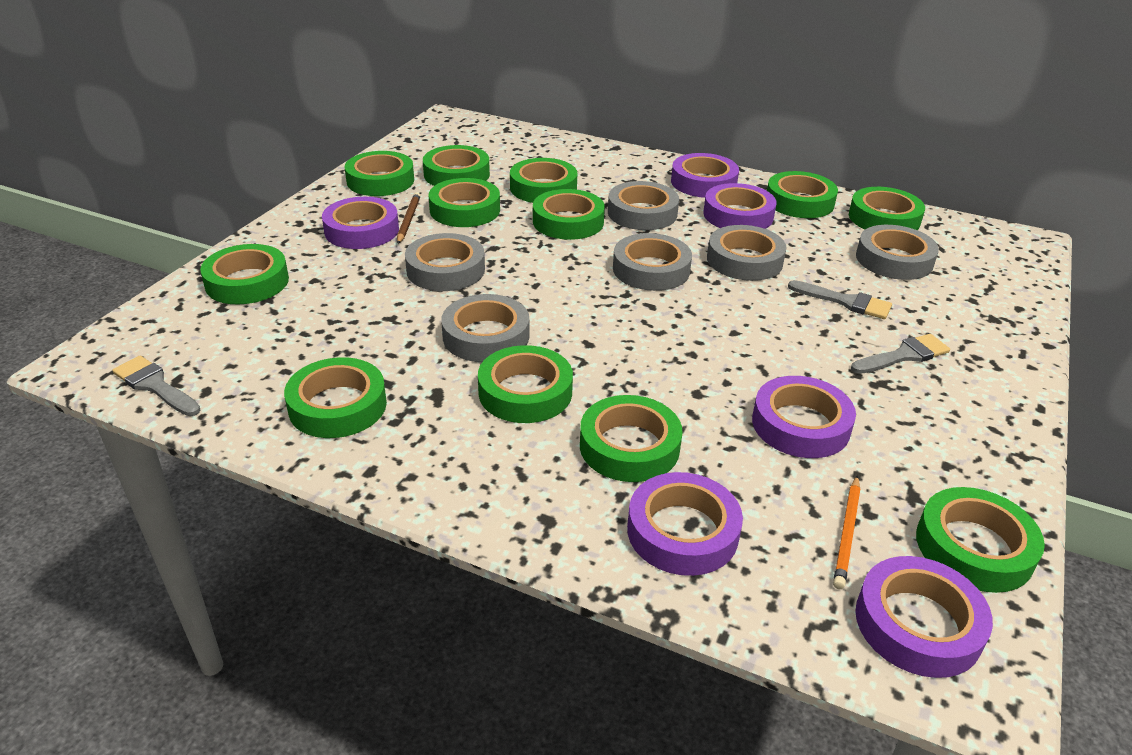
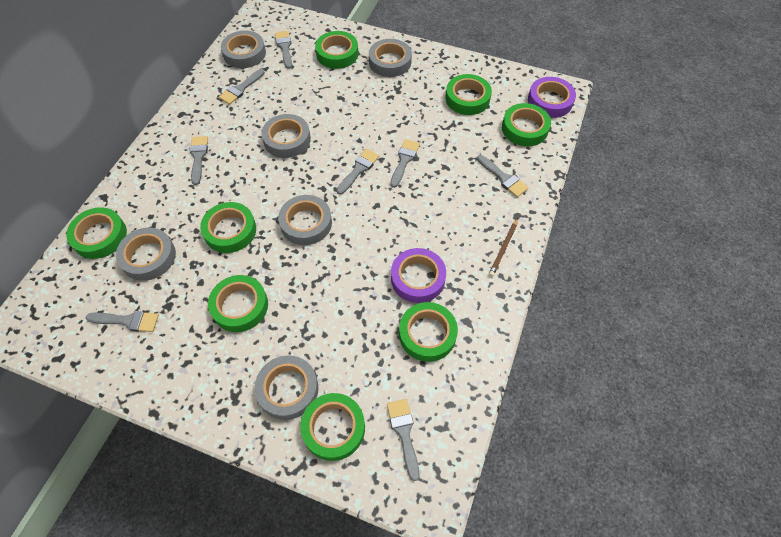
green tape: [200,244,289,304] [284,357,387,438] [345,151,414,196] [423,145,490,186] [429,178,500,227] [478,345,573,423] [510,158,577,203] [533,189,605,240] [580,395,682,482] [767,171,838,218] [849,187,925,230] [916,487,1045,593] = 12 -> [66,207,127,259] [200,202,256,253] [208,275,268,332] [300,393,365,461] [315,31,359,69] [399,302,458,362] [445,74,492,115] [502,103,551,146] = 8
grey brush: [112,356,200,416] [788,280,892,319] [851,334,950,374] = 3 -> [86,311,159,332] [189,136,208,185] [219,69,265,105] [275,31,292,69] [337,149,379,195] [387,399,419,481] [390,139,420,188] [477,155,529,197] = 8
orange pencil: [833,476,861,589] = 1 -> none = 0
purple tape: [322,197,399,249] [627,472,743,576] [671,153,739,198] [703,183,777,229] [752,376,856,458] [855,556,993,678] = 6 -> [391,248,446,303] [528,77,576,118] = 2

